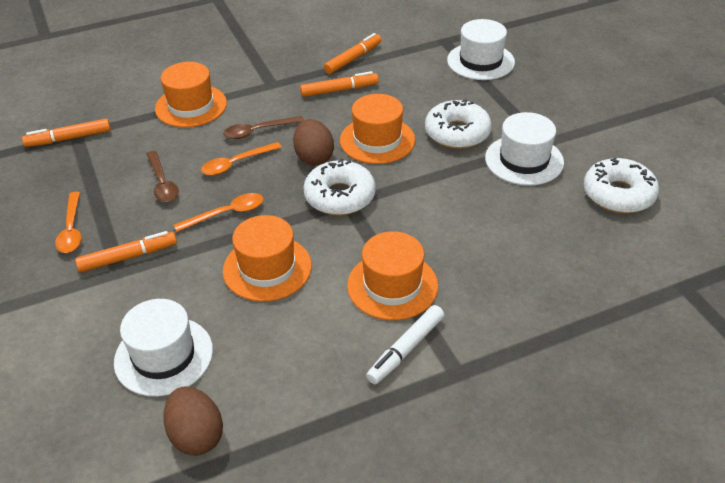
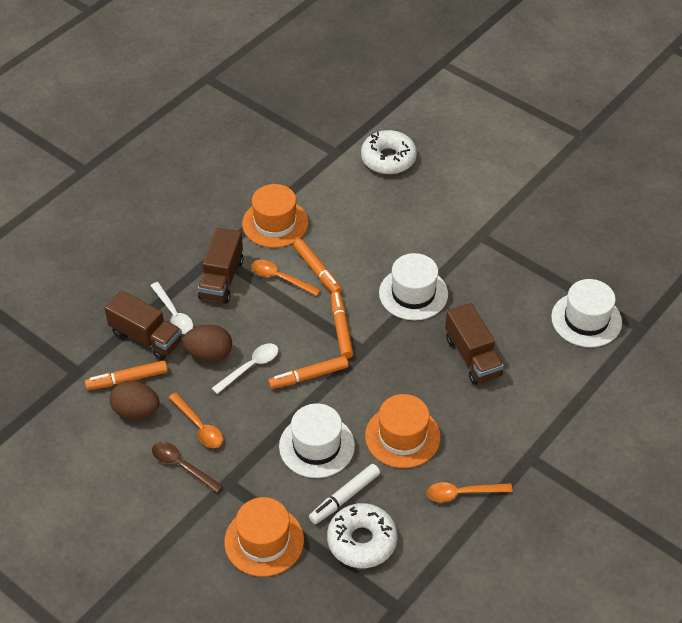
brown spoon: [147,151,179,202] [223,116,304,139] = 2 -> [152,442,223,493] = 1
brown truck: none = 0 -> [104,290,182,360] [198,228,243,304] [445,303,504,385] = 3
orange hat: [155,62,227,128] [223,215,312,302] [340,94,415,164] [347,231,438,320] = 4 -> [224,497,304,577] [242,184,308,248] [365,394,440,468] = 3
white donut: [303,159,376,215] [425,99,492,149] [584,158,659,213] = 3 -> [327,503,397,568] [361,130,417,174] = 2
white spoon: none = 0 -> [150,282,193,334] [211,343,279,394] = 2

